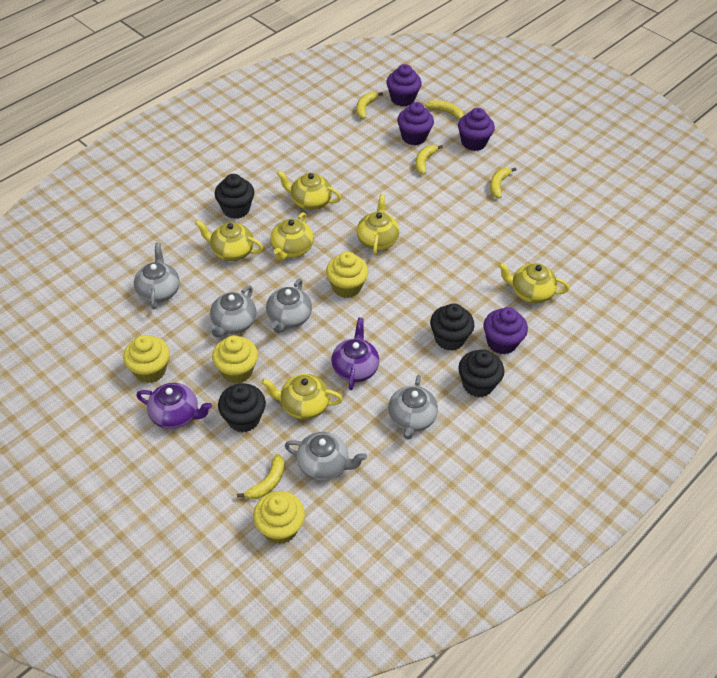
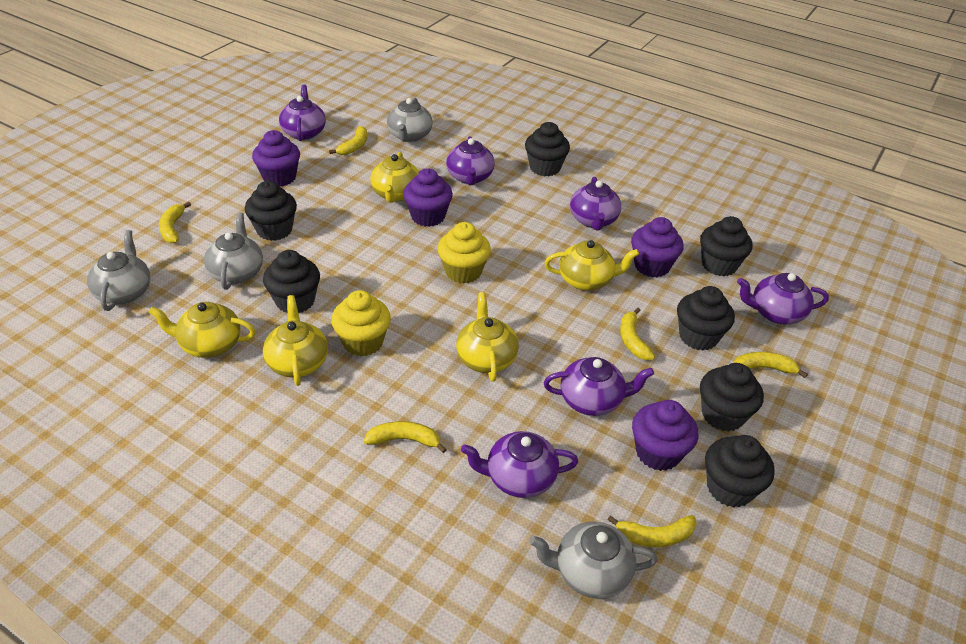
black cupcake: [215,174,254,219] [218,383,266,432] [430,303,474,351] [458,349,504,397] = 4 -> [245,181,297,241] [263,250,320,313] [525,122,570,176] [677,286,735,350] [700,216,753,276] [700,363,764,432] [705,435,775,508] = 7
grey teapot: [134,243,180,309] [208,285,256,337] [266,279,312,333] [284,432,367,481] [388,375,438,439] = 5 -> [87,230,151,311] [204,212,263,290] [387,98,433,142] [529,521,658,599] = 4
purple teapot: [136,383,212,429] [331,318,379,390] = 2 -> [279,84,326,141] [446,136,495,185] [461,431,578,498] [543,357,654,416] [570,177,621,230] [737,273,829,324] = 6
yellow banana: [237,454,284,499] [356,92,383,119] [415,145,443,174] [425,100,464,119] [490,168,517,198] = 5 -> [159,202,191,243] [329,126,367,155] [364,421,447,453] [608,515,697,547] [620,308,655,360] [733,352,808,378] = 6
yellow cupcake: [123,335,170,383] [212,335,258,384] [253,491,305,544] [326,252,368,298] = 4 -> [331,290,391,356] [437,222,491,284] = 2
yellow teapot: [195,220,263,261] [261,374,343,419] [270,212,314,261] [277,170,341,210] [357,194,399,255] [498,262,569,303] = 6 -> [149,302,255,358] [263,295,328,386] [370,152,419,203] [456,292,519,382] [545,240,639,291] = 5

